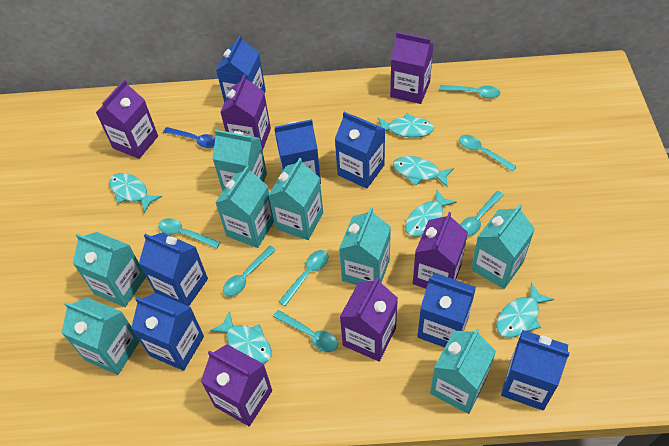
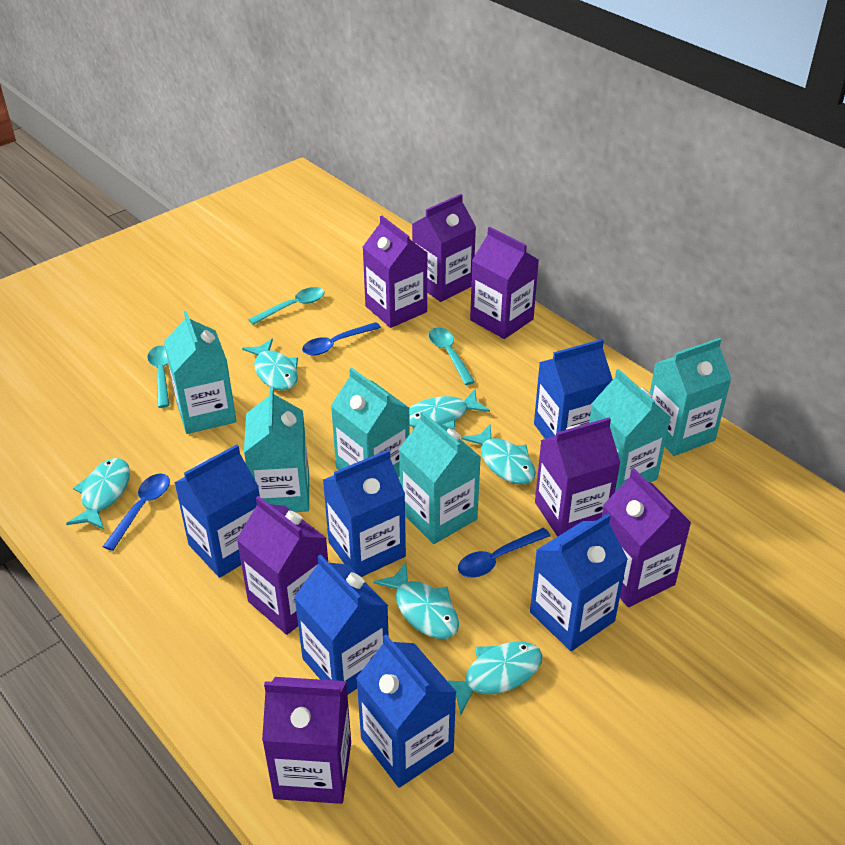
blue carton: [131,293,204,371] [139,232,208,306] [216,35,266,103] [274,119,321,184] [335,112,385,189] [417,273,476,348] [501,330,570,410] = 7 -> [174,444,260,578] [294,554,389,695] [323,449,406,577] [356,634,456,788] [530,514,628,651] [534,339,613,439] = 6
blue spoon: [163,127,215,148] = 1 -> [102,474,170,551] [302,322,381,356] [458,528,550,578] = 3
purple carton: [96,80,158,159] [201,344,272,426] [220,74,271,151] [340,277,398,362] [390,32,433,104] [413,212,468,289] = 6 -> [236,496,328,635] [262,677,351,804] [363,216,427,328] [412,194,476,302] [470,227,539,339] [535,418,621,537] [602,468,691,607] = 7
turquoise carton: [61,297,140,375] [73,232,146,307] [212,130,267,192] [215,166,274,248] [269,158,323,240] [339,207,391,285] [430,329,496,414] [471,205,535,289] = 8 -> [164,311,236,434] [244,387,309,512] [331,368,410,477] [399,411,481,544] [589,369,671,492] [650,338,732,456] = 6
turquoise spoon: [158,218,221,249] [223,246,276,297] [273,310,338,352] [279,250,328,306] [439,85,501,98] [459,135,517,172] [460,191,504,236] = 7 -> [147,346,169,408] [248,287,324,325] [429,327,475,385] = 3

